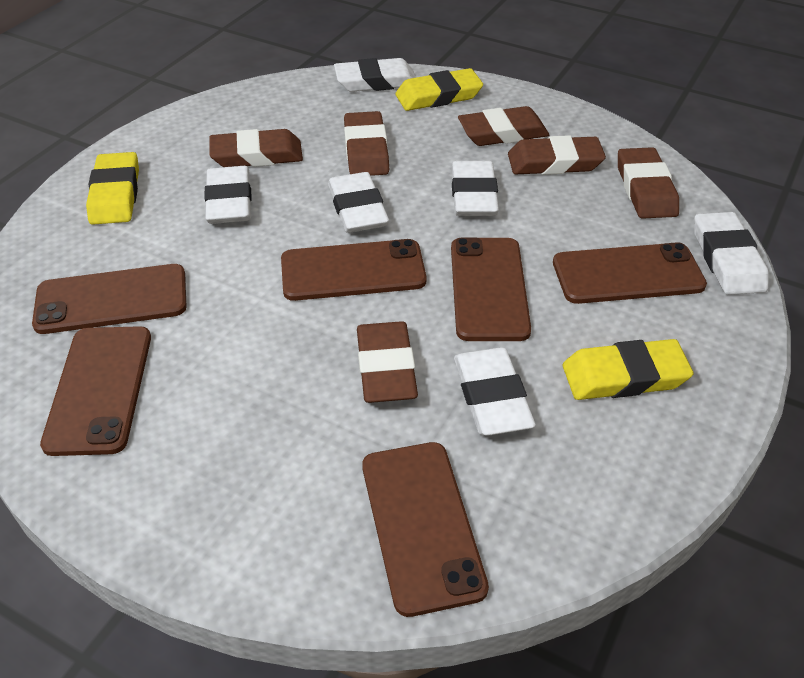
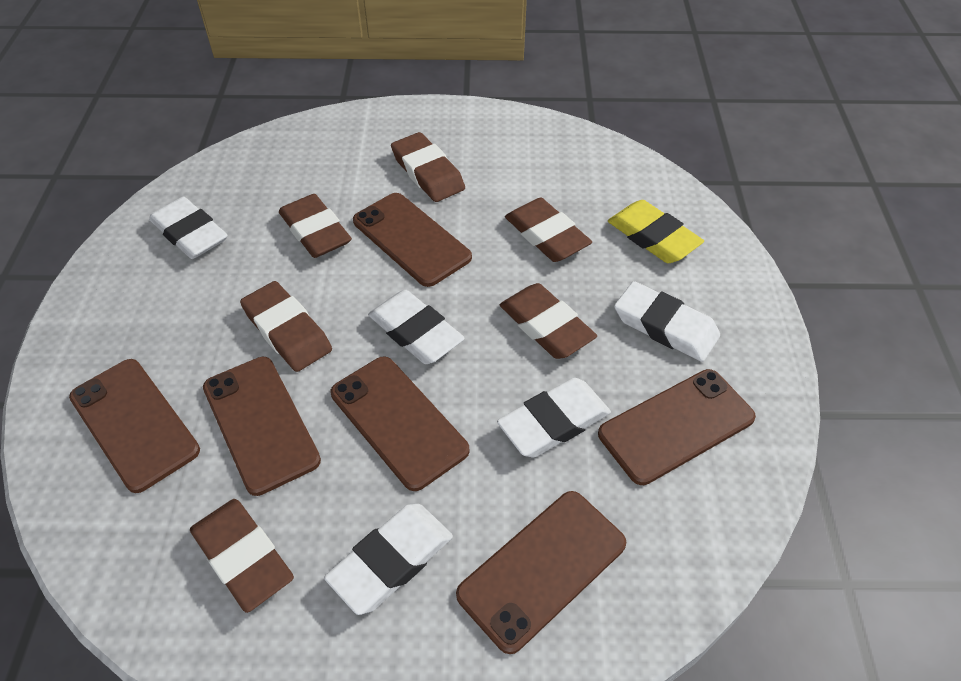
white eraser: [204,166,252,224] [328,172,389,233] [334,58,416,92] [452,161,499,216] [454,347,536,436] [694,212,769,295] = 6 -> [149,197,228,259] [324,504,453,615] [368,290,465,364] [497,378,611,458] [614,281,720,362] = 5
yellow eraser: [86,152,139,225] [395,68,483,111] [563,339,694,400] = 3 -> [608,200,704,263] = 1

